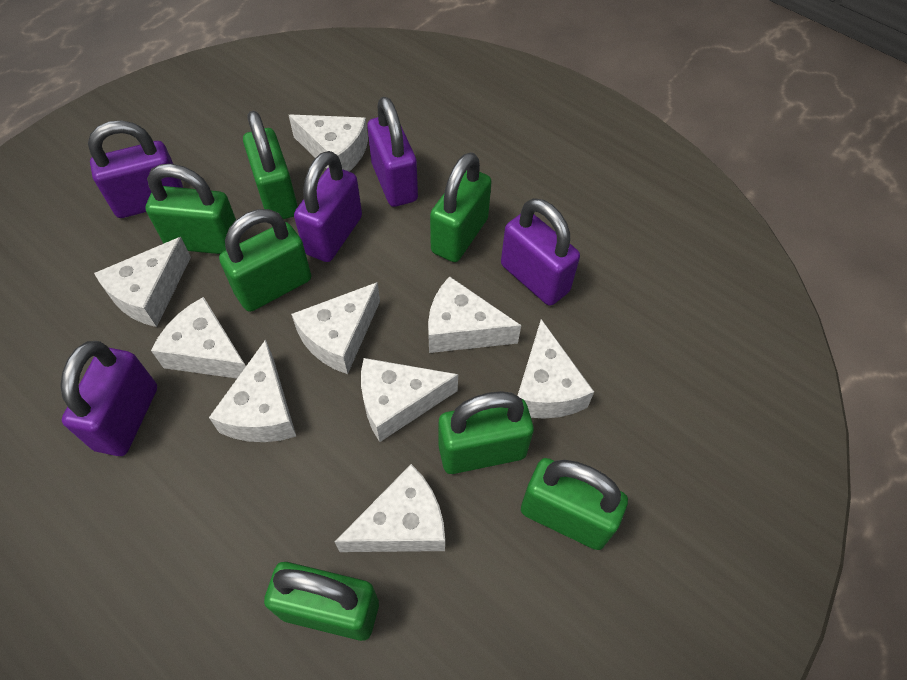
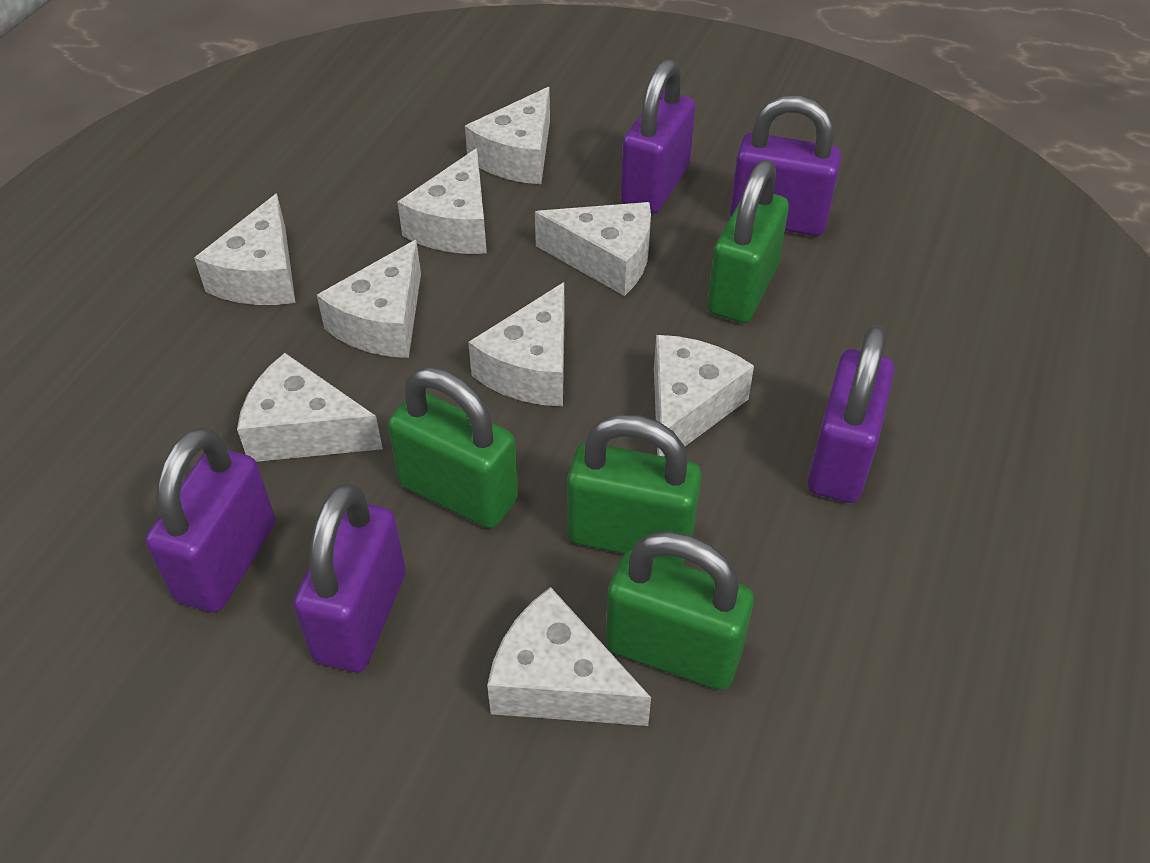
green padlock: [146,164,236,254] [219,209,311,312] [243,111,298,219] [264,562,379,641] [430,152,492,262] [439,391,534,474] [521,458,628,550] = 7 -> [388,367,518,528] [567,414,702,564] [606,531,754,690] [707,160,789,323] = 4

